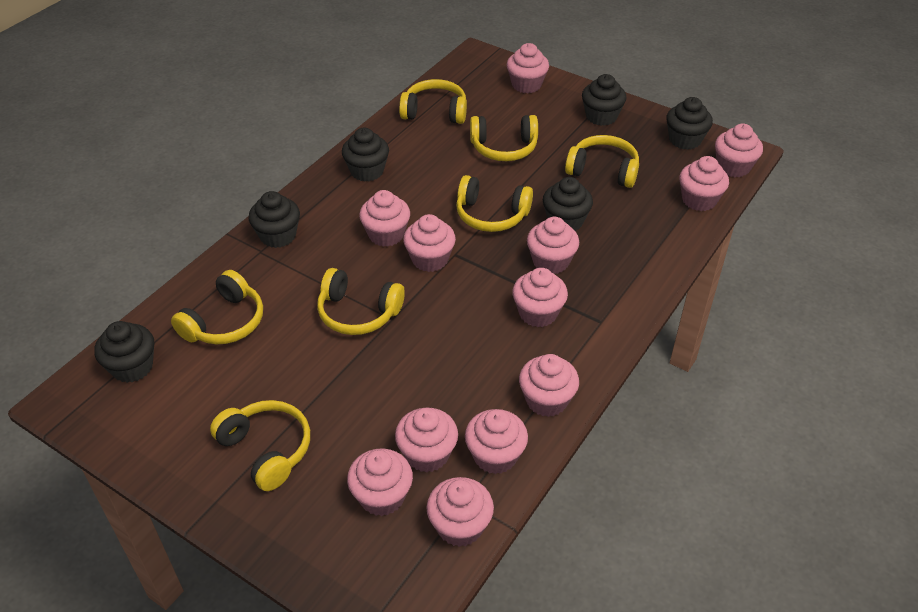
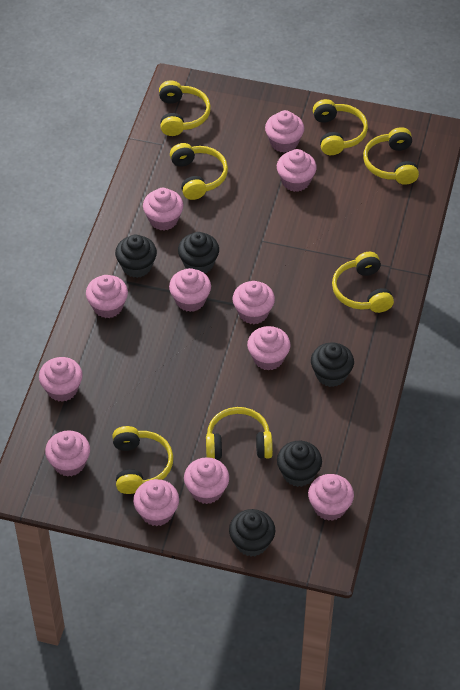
black cupcake: [94,321,154,383] [249,191,300,248] [342,128,389,182] [543,177,593,231] [582,74,626,126] [666,97,713,150] = 6 -> [115,235,157,278] [178,232,219,273] [229,509,275,557] [277,441,322,487] [311,343,354,387] = 5

